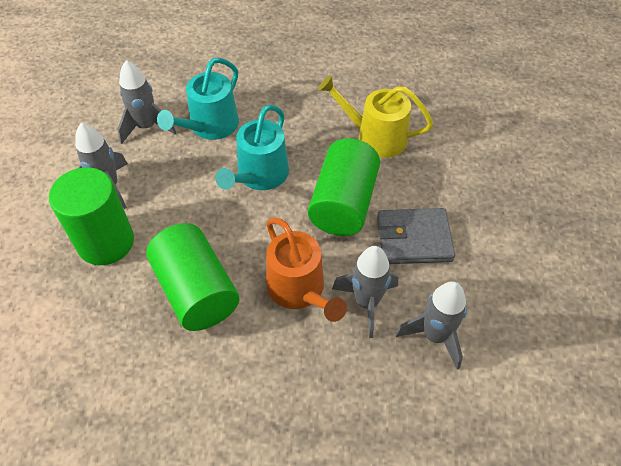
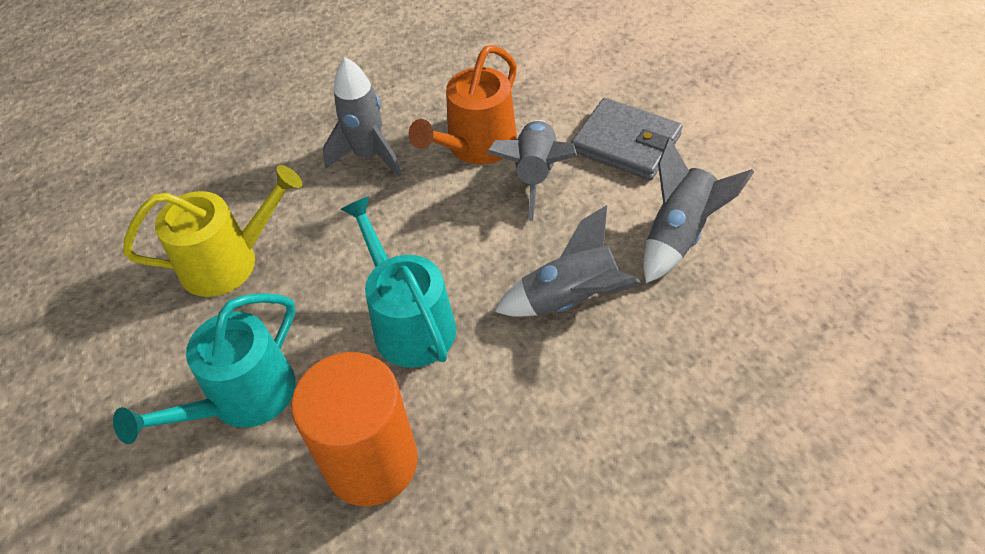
green cylinder: [49,167,134,265] [146,223,239,331] [308,138,380,236] = 3 -> none = 0
orange cylinder: none = 0 -> [291,352,418,506] = 1

